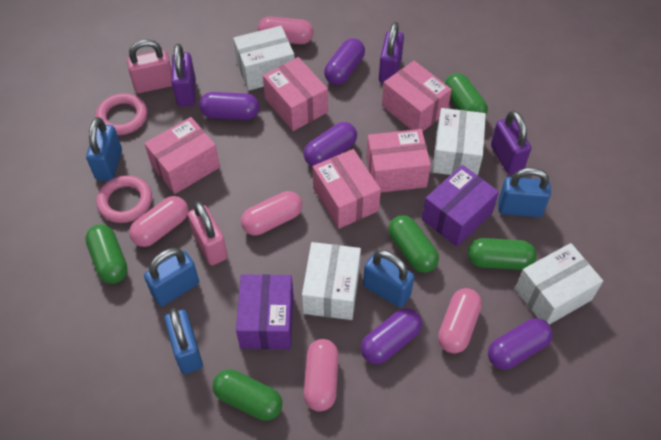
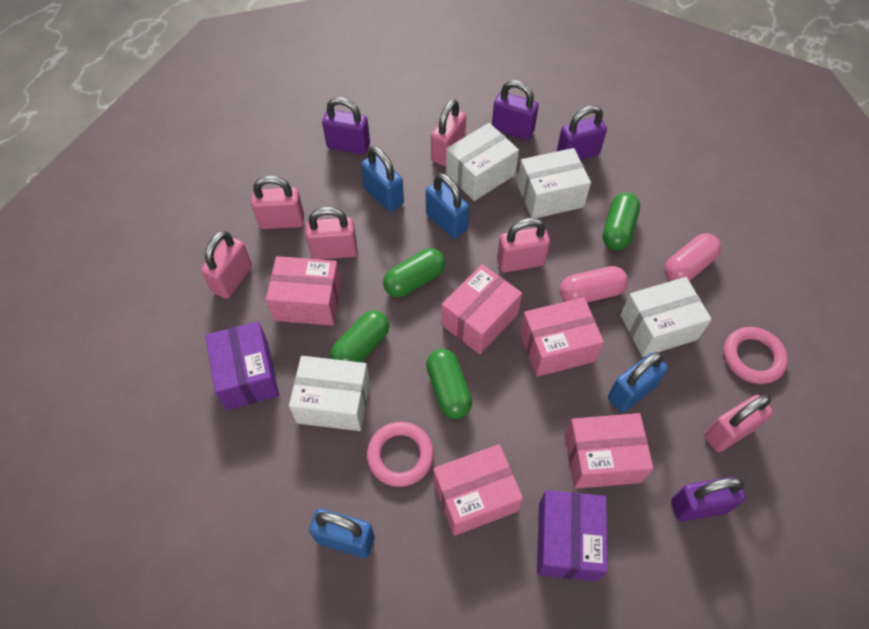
blue padlock: [86,117,122,181] [144,248,199,306] [164,308,203,374] [363,250,414,308] [498,167,551,217] = 5 -> [309,508,374,558] [361,146,404,212] [426,173,469,239] [608,352,668,412] = 4
green capsule: [85,224,128,284] [212,369,282,421] [388,215,439,273] [445,73,488,115] [468,238,537,270] = 5 -> [330,310,389,362] [383,248,445,297] [426,349,472,419] [602,193,640,250] = 4
pink capsule: [129,196,188,247] [241,191,302,236] [258,16,314,44] [304,339,339,412] [438,288,482,353] = 5 -> [560,266,628,303] [664,233,721,281] = 2
pink padlock: [127,39,172,93] [188,201,228,265] = 2 -> [201,231,252,299] [251,175,304,229] [306,207,357,260] [431,99,466,166] [497,218,550,272] [704,395,773,452] = 6
purple capsule: [199,92,259,120] [304,122,357,166] [324,38,365,85] [361,308,422,364] [488,318,553,370] = 5 -> none = 0
purple padlock: [171,44,195,106] [379,22,404,83] [491,111,531,174] = 3 -> [322,97,370,155] [492,80,539,140] [557,105,607,160] [671,476,745,521] = 4

